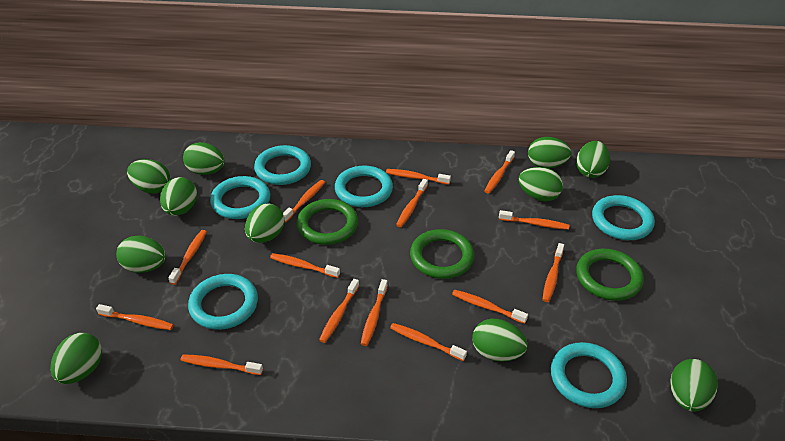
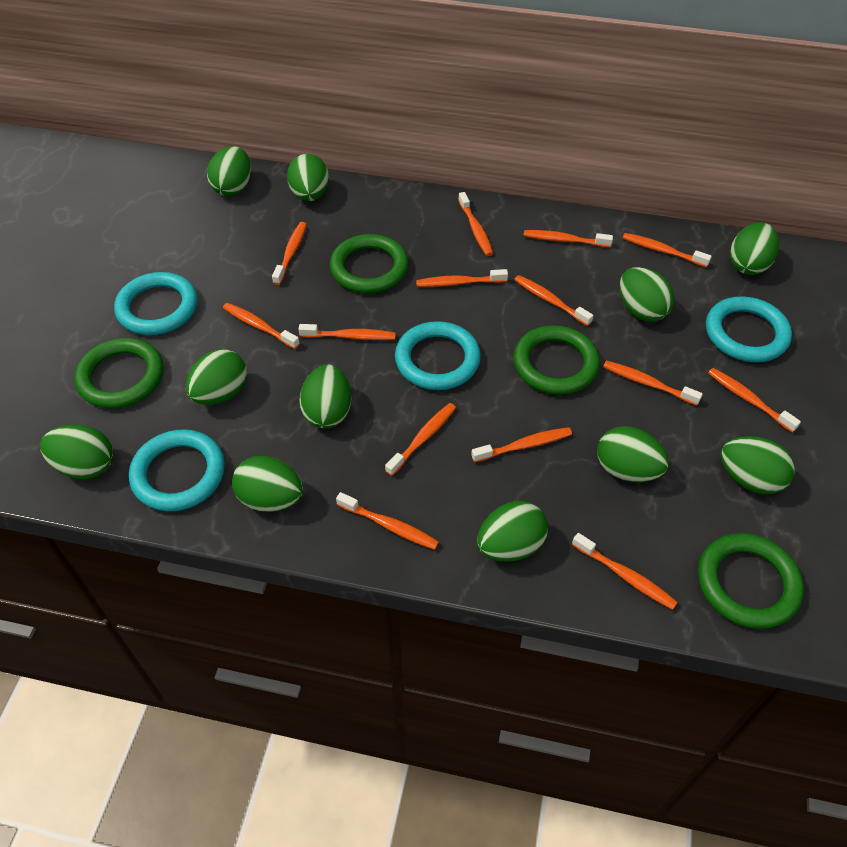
green ring: [297,199,358,245] [410,229,474,279] [576,249,644,301] = 3 -> [74,338,163,408] [330,234,409,293] [513,325,600,395] [698,533,804,629] = 4
turquoise ring: [188,274,258,330] [210,176,270,219] [254,145,311,185] [335,166,393,207] [551,342,627,408] [592,195,655,240] = 6 -> [114,272,198,335] [129,429,225,511] [395,321,481,390] [706,297,792,362] = 4

